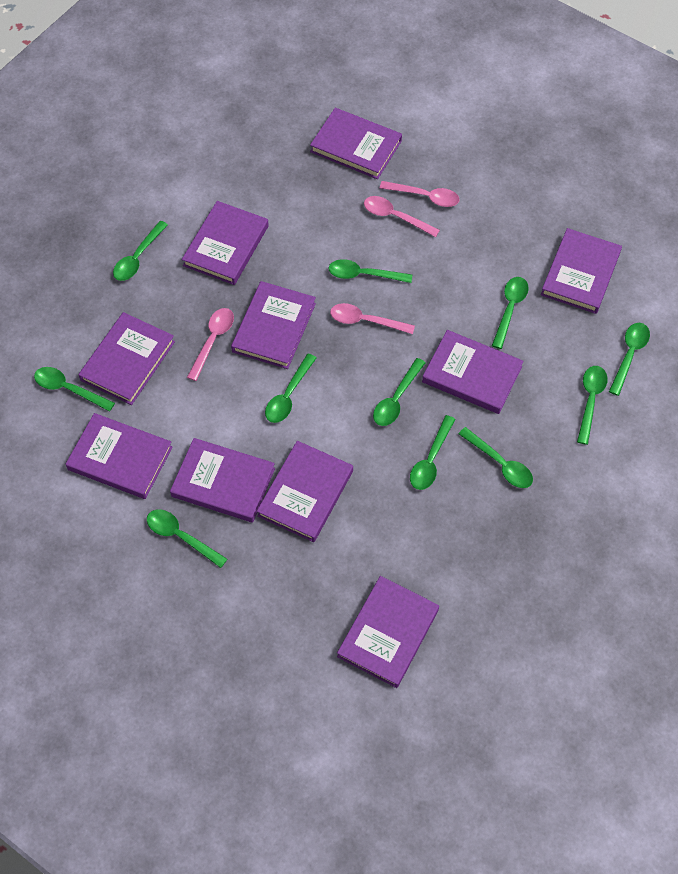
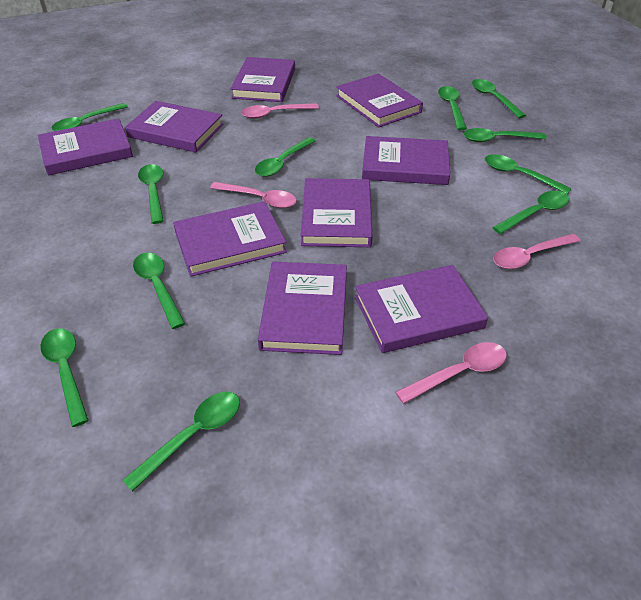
purple book: [66,413,173,499] [79,312,175,405] [170,438,275,522] [182,201,269,285] [231,281,316,369] [257,441,353,542] [310,108,402,179] [337,576,439,688] [422,330,524,414] [541,228,622,314] = 10 -> [38,118,133,175] [125,101,223,153] [173,201,287,277] [230,57,295,102] [258,262,347,355] [301,178,373,247] [336,73,423,127] [355,265,488,353] [362,136,450,185] = 9

